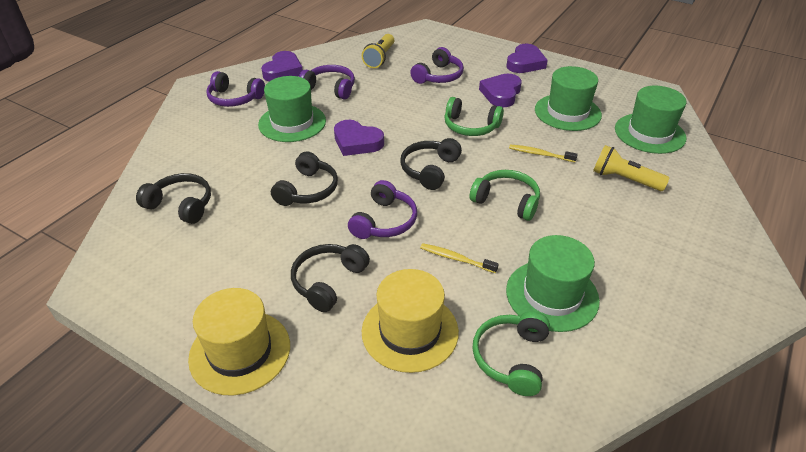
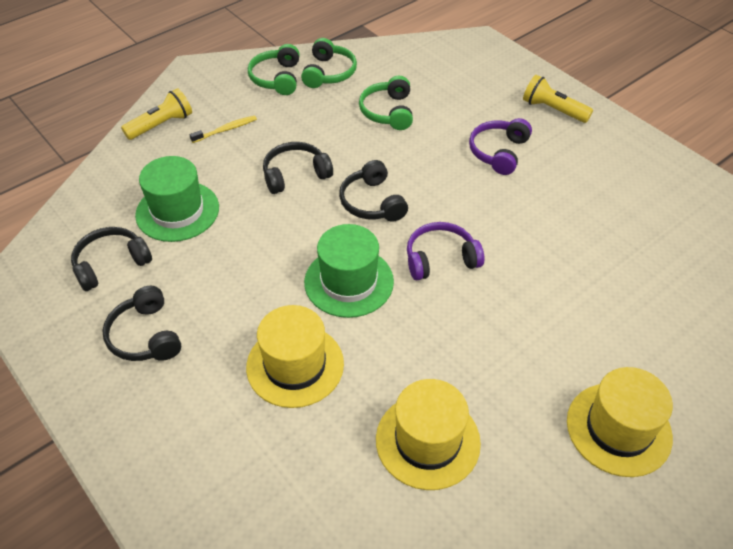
green hat: [258,76,326,142] [506,235,600,332] [535,66,602,131] [615,86,687,154] = 4 -> [135,156,219,242] [304,224,394,318] = 2
purple headphones: [206,71,265,107] [299,65,355,99] [348,180,417,239] [410,47,464,84] = 4 -> [407,222,484,280] [469,118,532,175] = 2
purple heart: [261,51,303,81] [334,120,384,156] [479,74,522,107] [506,44,548,73] = 4 -> none = 0
yellow hat: [188,288,290,396] [362,269,459,373] = 2 -> [246,305,344,408] [376,379,481,490] [567,367,673,477] = 3
yellow toothbrush: [420,243,499,273] [509,144,578,162] = 2 -> [190,115,257,143] = 1

